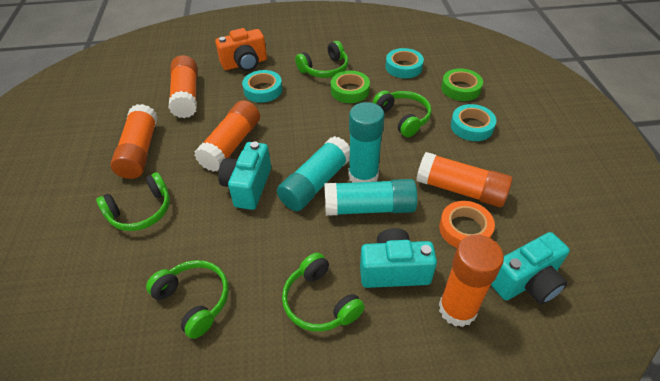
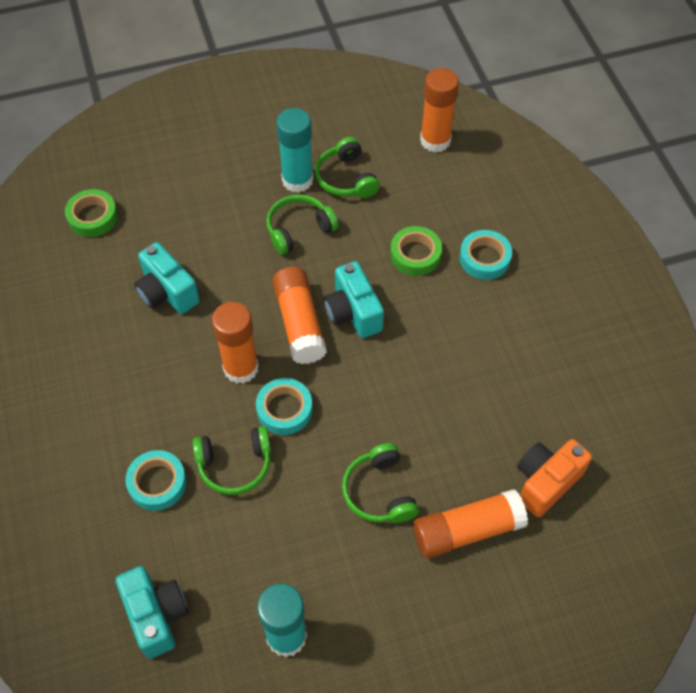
green headphones: [96,172,170,231] [146,260,229,339] [282,253,365,332] [295,41,349,78] [373,91,431,137] = 5 -> [193,426,271,495] [266,194,338,255] [315,137,379,198] [342,443,419,523] = 4
orange glue stick: [110,104,158,179] [169,55,197,118] [194,100,260,172] [416,152,512,207] [439,235,504,327] = 5 -> [212,302,259,384] [272,267,327,364] [413,489,528,558] [420,68,459,152] = 4
orange tape: [439,201,495,248] = 1 -> none = 0
turquoise glue stick: [277,136,350,211] [324,179,418,216] [348,102,385,183] = 3 -> [257,584,307,657] [276,108,313,193] = 2

